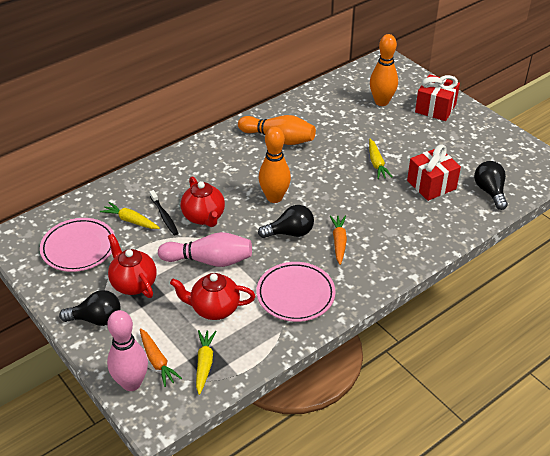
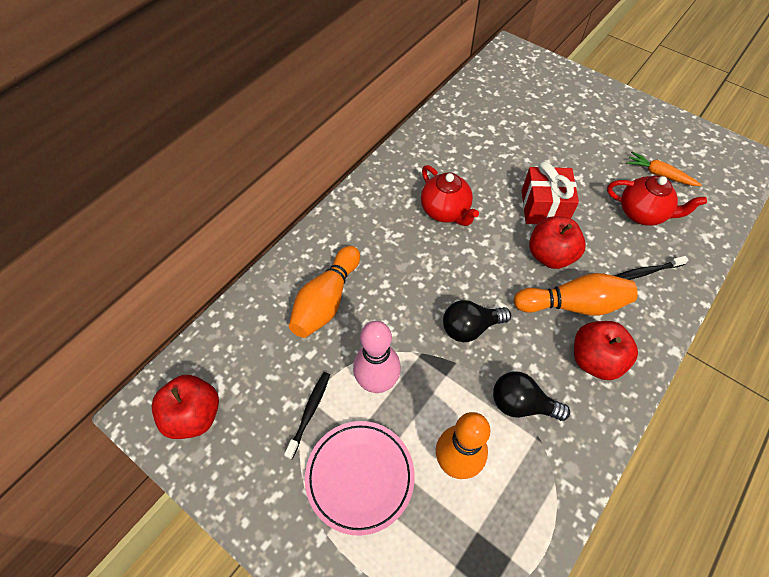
black light bulb: [59,290,120,326] [258,205,314,238] [474,161,508,210] = 3 -> [443,300,511,342] [493,371,570,421] = 2
black toothbrush: [150,190,178,235] = 1 -> [284,372,330,459] [615,256,688,280] = 2
orange carrot: [140,328,182,387] [330,215,347,265] = 2 -> [626,152,702,186] = 1
pink bowling pin: [107,310,148,391] [158,232,252,267] = 2 -> [353,321,401,393] = 1
pink plate: [40,218,115,272] [256,262,336,322] = 2 -> [305,421,415,536] = 1
red apple: none = 0 -> [152,375,219,439] [529,216,586,269] [574,321,638,380] = 3
red gift: [407,144,461,201] [415,74,460,121] = 2 -> [522,161,579,224] = 1
red teapot: [108,234,157,298] [170,273,255,320] [181,176,225,227] = 3 -> [421,165,479,226] [607,175,707,226] = 2
yellow carrot: [100,202,160,229] [196,330,217,395] [369,139,392,179] = 3 -> none = 0

